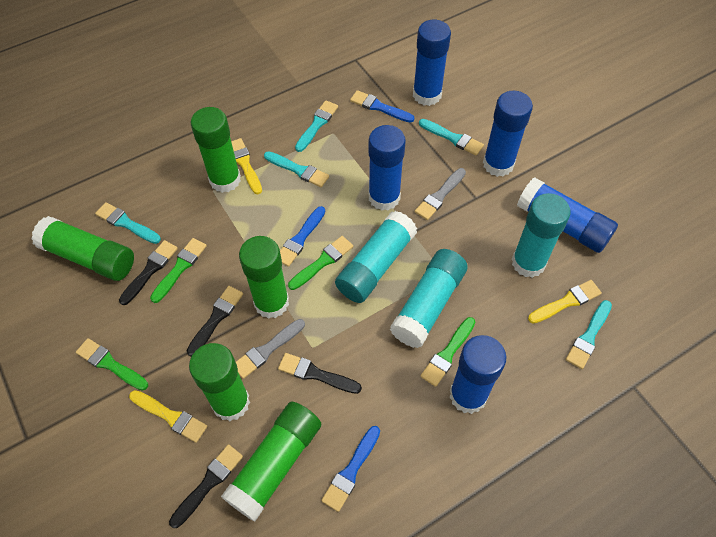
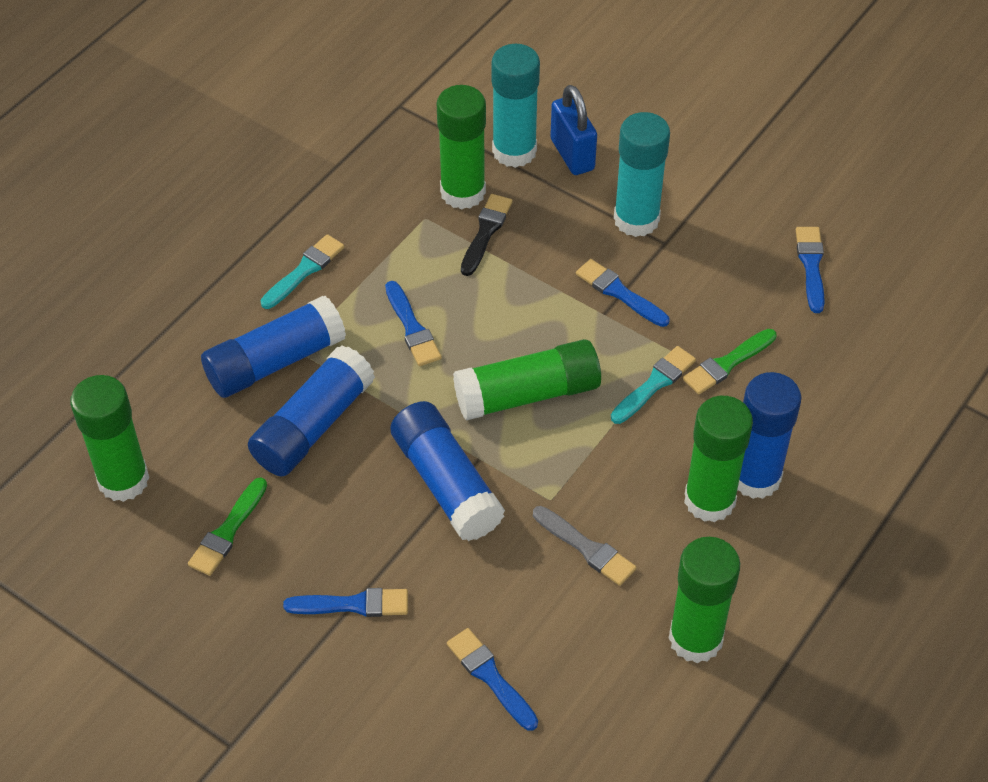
black brush: [119,240,178,305] [169,444,243,528] [187,286,243,357] [278,353,362,394] = 4 -> [461,194,512,276] = 1
blue brush: [280,206,325,267] [321,426,380,512] [350,90,415,123] = 3 -> [283,588,408,617] [385,281,442,366] [447,628,538,731] [576,259,669,327] [796,227,825,313] = 5
blue glue stick: [368,125,406,210] [413,20,451,106] [450,335,506,414] [483,91,533,177] [517,178,618,253] = 5 -> [201,296,346,398] [248,345,375,476] [390,401,505,541] [737,372,802,499] = 4
blue padlock: none = 0 -> [550,85,597,175] = 1
green brush: [76,338,148,391] [150,238,207,303] [288,236,353,290] [420,317,475,387] = 4 -> [188,478,267,576] [683,329,777,394] = 2
grey brush: [236,319,305,379] [415,168,466,220] = 2 -> [533,506,636,586] = 1
turquoise brush: [95,202,161,244] [264,151,329,187] [295,100,338,152] [419,119,484,155] [566,300,612,369] = 5 -> [260,234,344,309] [611,346,696,424] = 2
turquoise glue stick: [335,211,417,303] [390,249,468,348] [512,193,570,278] = 3 -> [491,44,540,168] [614,112,670,237] = 2
yellow brush: [129,390,207,443] [231,138,262,194] [528,280,602,324] = 3 -> none = 0

